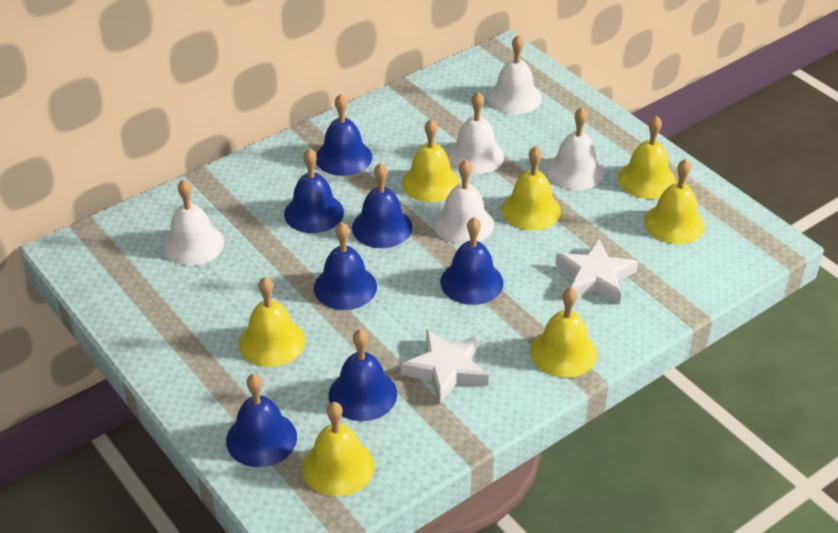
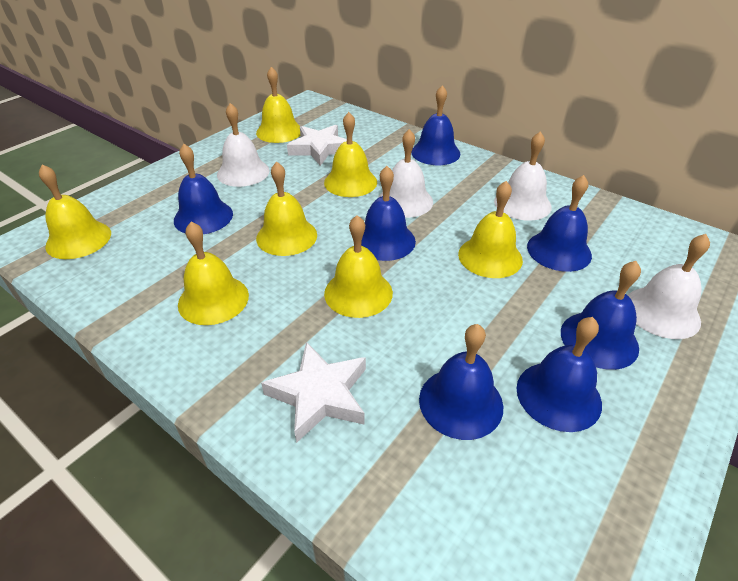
white bell: [163,180,224,266] [434,159,494,245] [447,92,504,174] [487,35,542,114] [546,107,604,190] = 5 -> [217,103,269,187] [378,129,433,218] [494,131,552,221] [628,234,710,339] = 4

